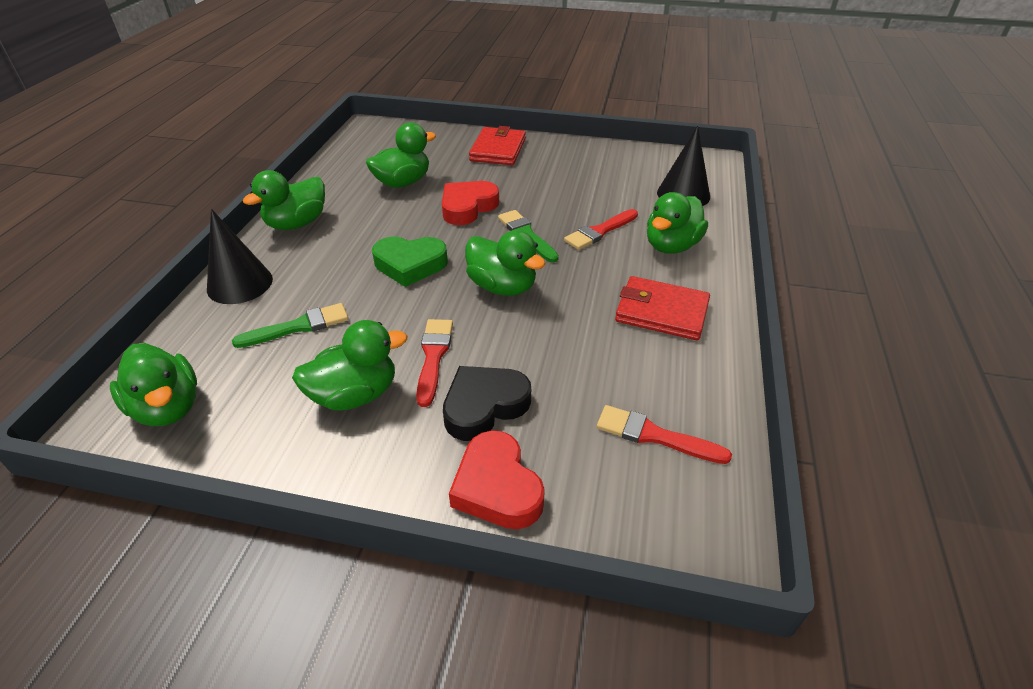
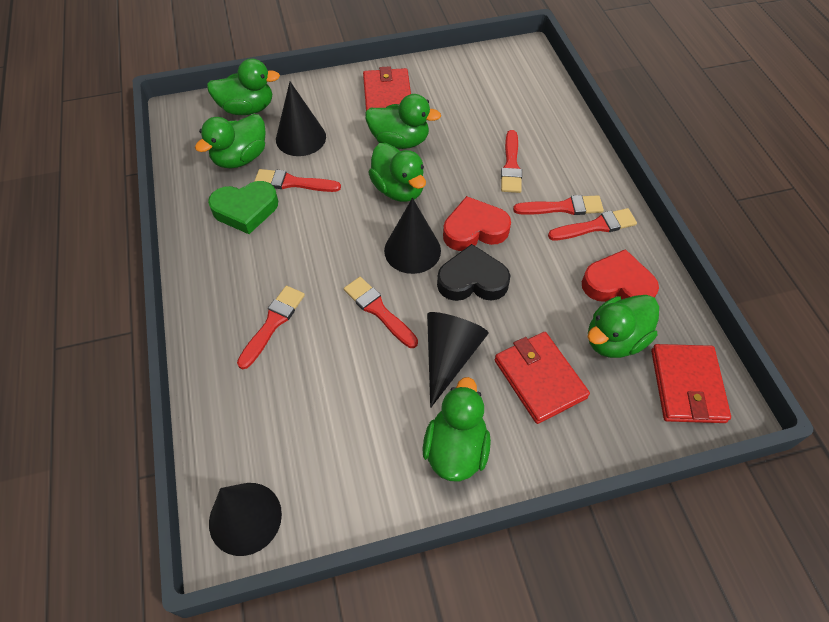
black cone: [207,209,273,304] [657,126,710,206] = 2 -> [209,483,282,556] [276,82,326,156] [384,198,441,274] [427,312,489,408] = 4
green brush: [232,303,348,348] [498,210,559,263] = 2 -> none = 0
red brush: [416,319,453,407] [564,209,638,250] [597,405,732,464] = 3 -> [237,286,305,369] [254,169,341,192] [344,277,418,348] [501,130,522,193] [513,195,604,215] [548,208,637,240] = 6
red wallet: [469,126,526,165] [615,276,710,340] = 2 -> [363,66,411,111] [495,332,590,424] [651,344,731,423] = 3

